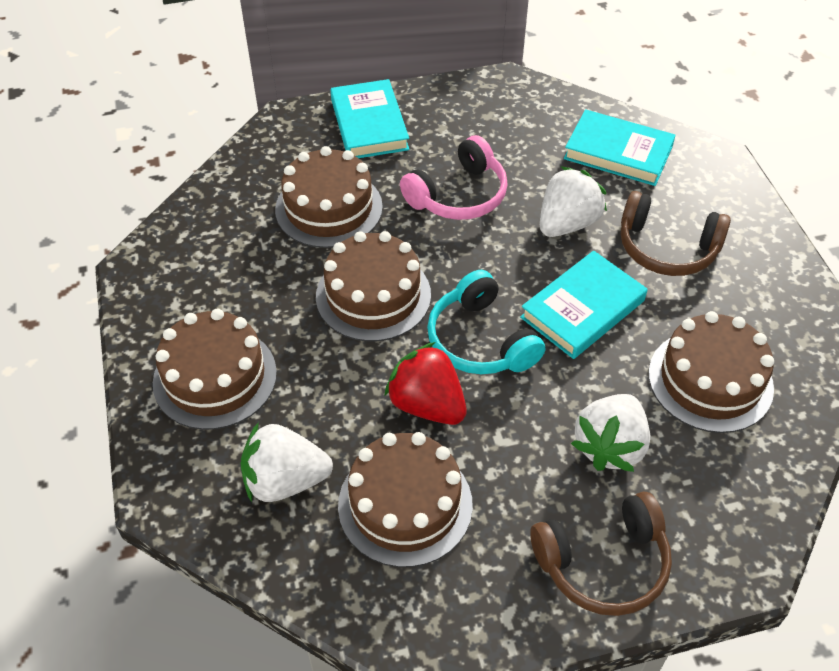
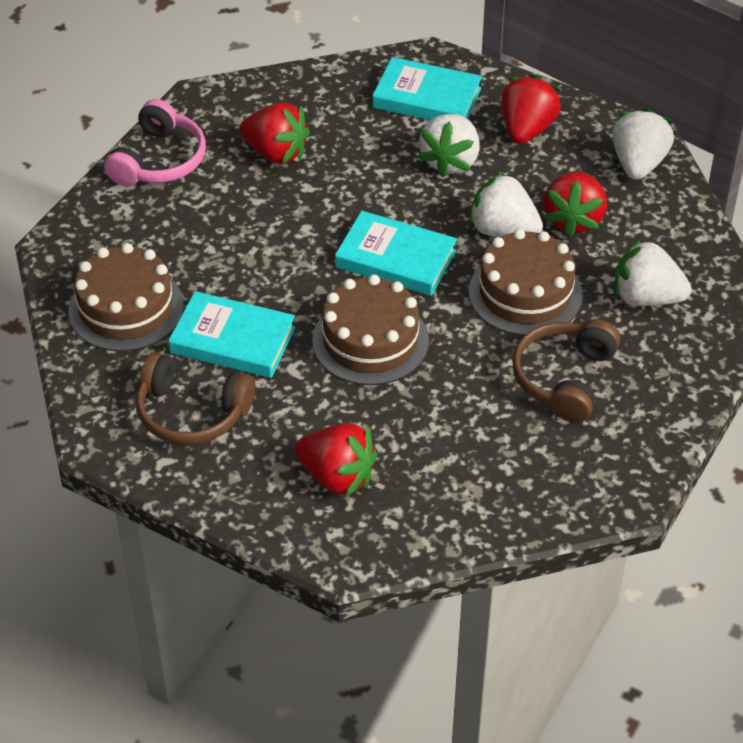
brown cake: [153,309,277,430] [275,146,383,248] [316,231,431,342] [338,432,473,567] [649,311,774,433] = 5 -> [68,243,184,352] [312,275,429,385] [469,229,583,336] = 3
red strawberry: [384,342,467,425] = 1 -> [239,102,310,164] [294,423,377,496] [501,75,561,144] [544,172,607,237] = 4
turquoise headphones: [427,270,545,374] = 1 -> none = 0
white strawberry: [240,422,333,502] [540,166,607,237] [571,394,650,472] = 3 -> [418,114,480,178] [469,172,543,237] [612,108,674,180] [615,239,692,306] = 4

